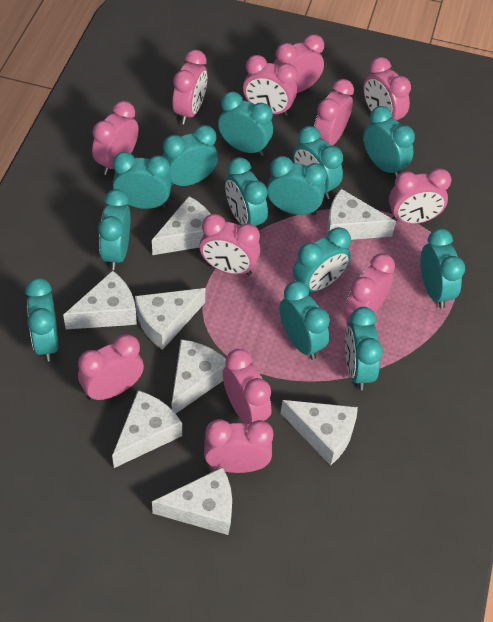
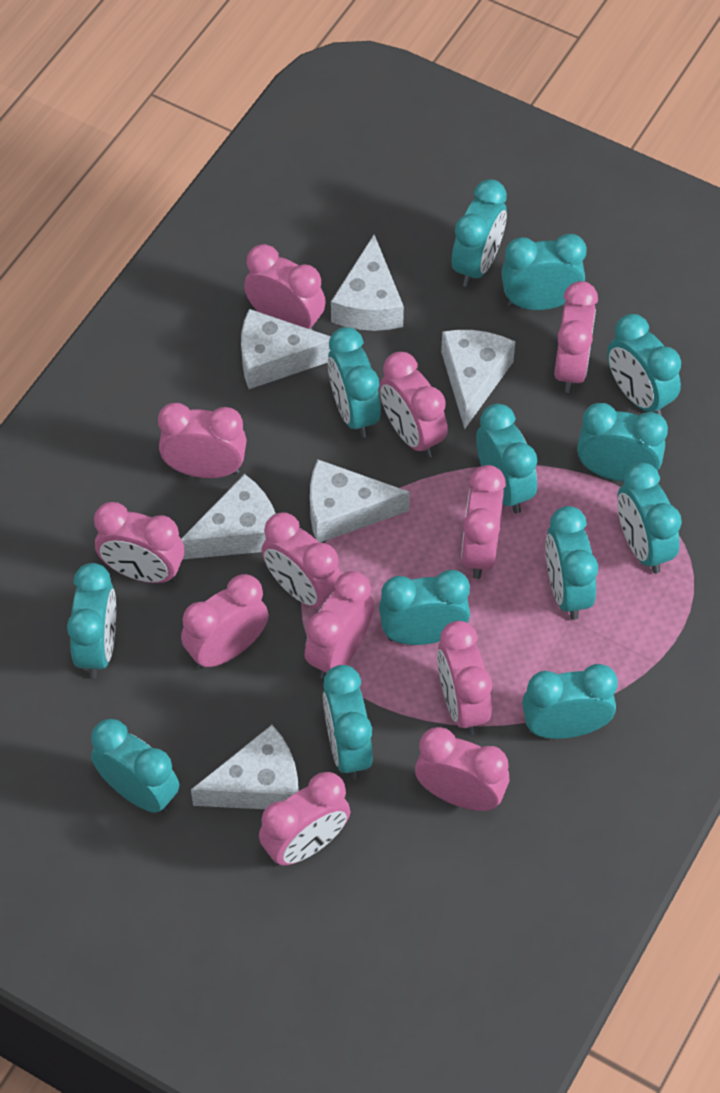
white cheese: [63,270,137,329] [112,390,182,468] [135,288,205,350] [152,196,211,255] [152,467,232,535] [172,339,226,414] [281,400,358,466] [327,189,396,240] = 8 -> [181,474,276,560] [191,725,299,809] [241,309,331,389] [310,460,410,543] [331,235,404,331] [441,330,515,429] = 6

